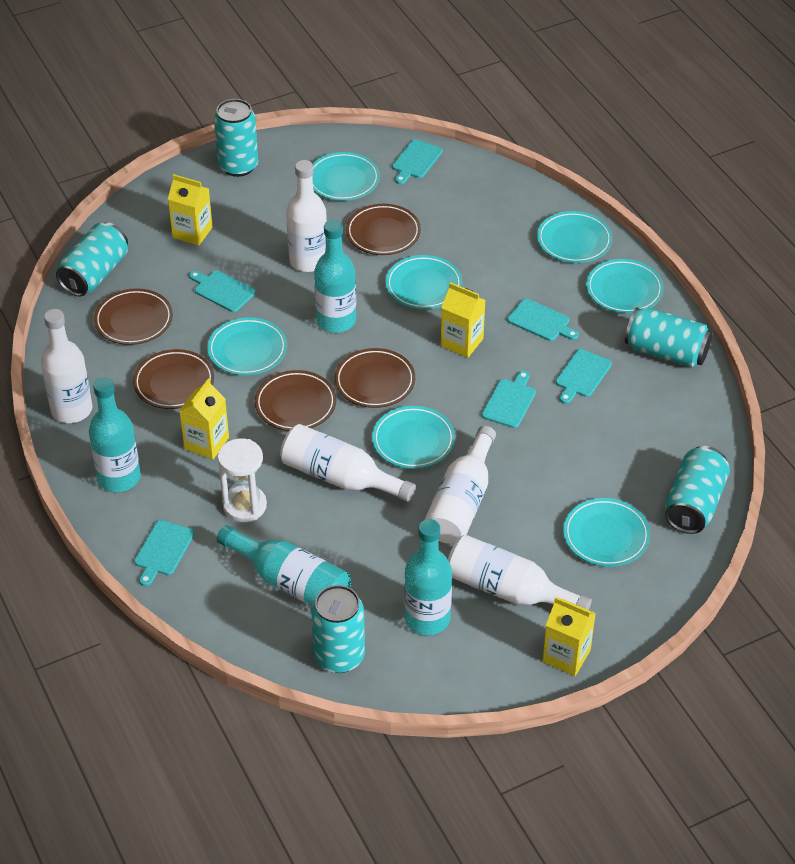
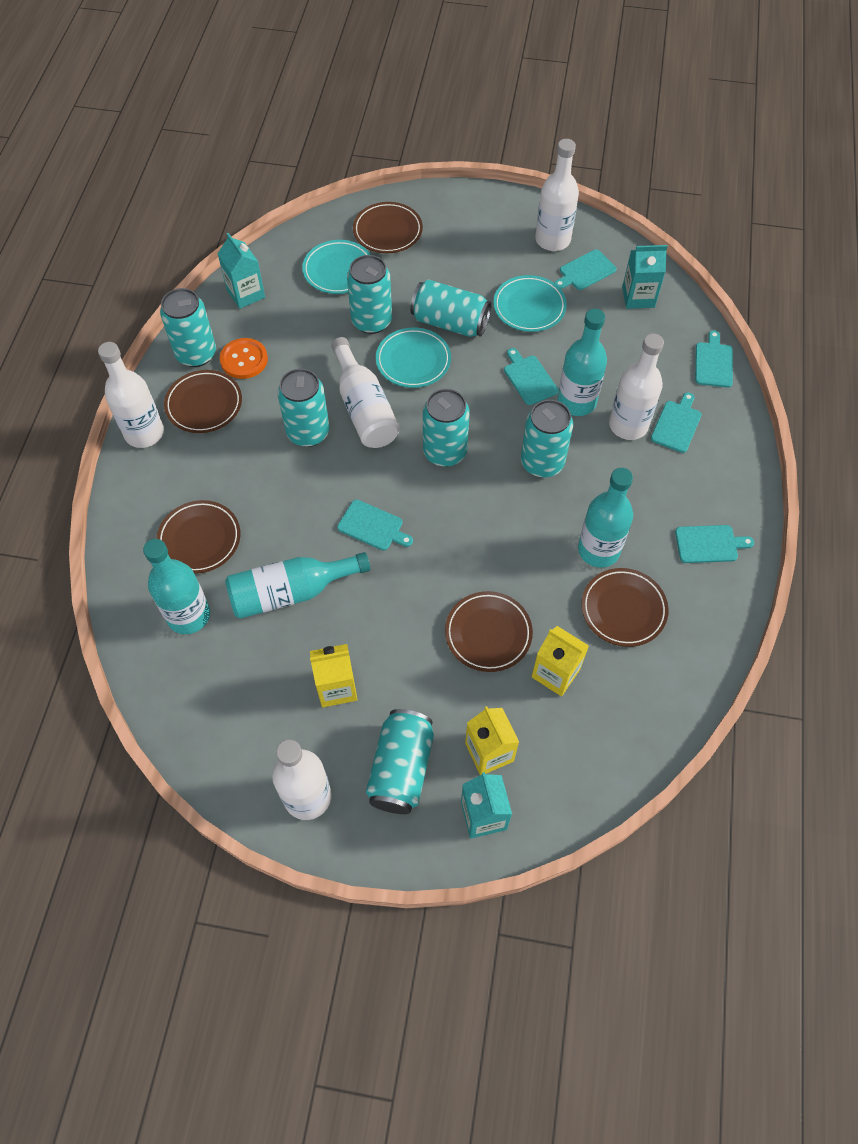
orange button: none = 0 -> [220,338,268,379] = 1
turquoise can: [56,222,128,297] [214,99,258,177] [311,585,365,673] [625,307,712,368] [665,446,730,534] = 5 -> [160,288,216,367] [277,369,330,447] [347,255,392,334] [366,709,434,814] [410,280,492,337] [423,389,470,467] [521,400,573,478] = 7
turquoise carton: none = 0 -> [217,233,265,309] [461,772,512,839] [622,245,668,309] = 3
turquoise plate: [207,317,287,375] [312,152,380,201] [372,406,455,469] [385,255,462,309] [537,211,613,263] [563,498,650,567] [586,259,664,314] = 7 -> [302,240,371,294] [376,328,451,388] [493,275,567,332] = 3
white hourglass: [218,438,267,522] = 1 -> none = 0
yellow carton: [168,174,213,246] [179,378,229,460] [441,282,485,358] [542,597,596,676] = 4 -> [310,644,358,707] [465,706,519,775] [532,626,589,696] = 3

